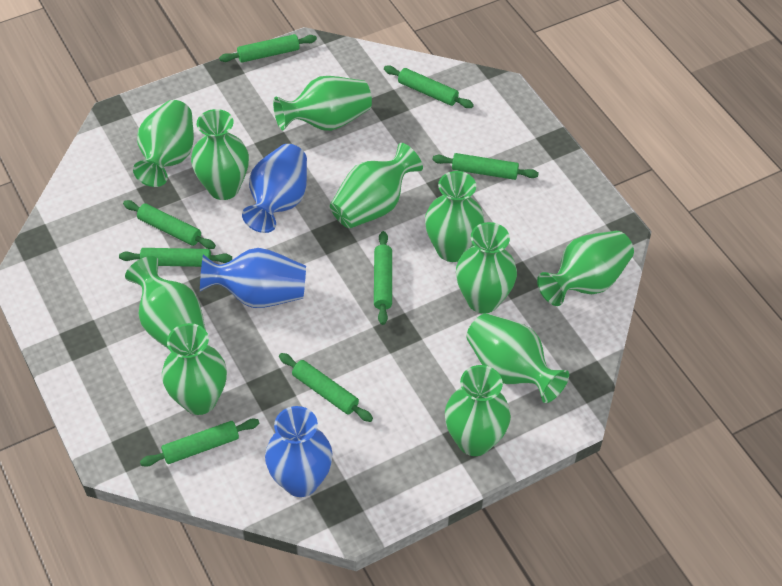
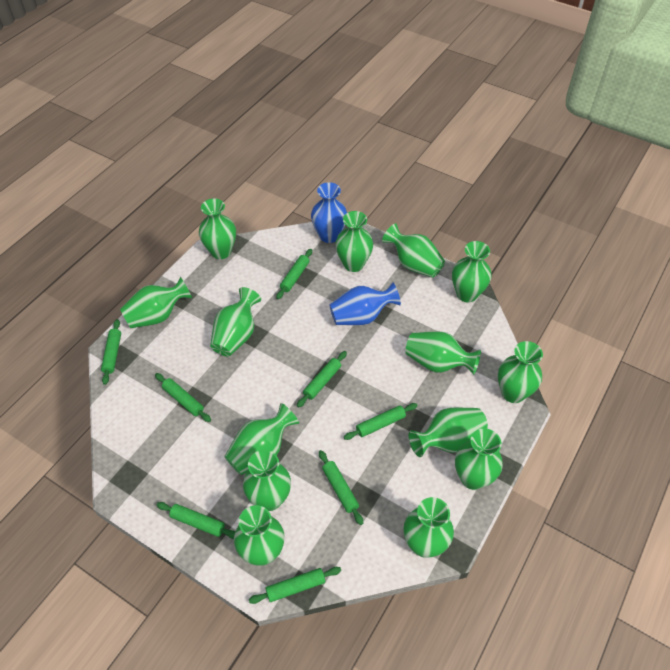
blue vase: [200,248,306,308] [242,144,307,233] [265,406,333,497] = 3 -> [311,182,347,243] [329,282,401,325] = 2
green vase: [125,256,206,349] [133,100,194,187] [162,323,227,415] [191,109,249,200] [273,76,372,131] [330,143,423,229] [425,171,485,262] [445,365,511,456] [456,222,517,314] [466,313,569,403] [537,231,634,306] = 11 -> [120,277,192,328] [199,198,236,259] [210,287,261,357] [224,403,299,475] [234,505,284,566] [243,450,291,511] [335,211,373,272] [382,223,445,278] [404,497,454,558] [405,331,481,375] [409,408,488,457] [452,241,492,302] [455,428,503,490] [498,341,543,403] = 14

